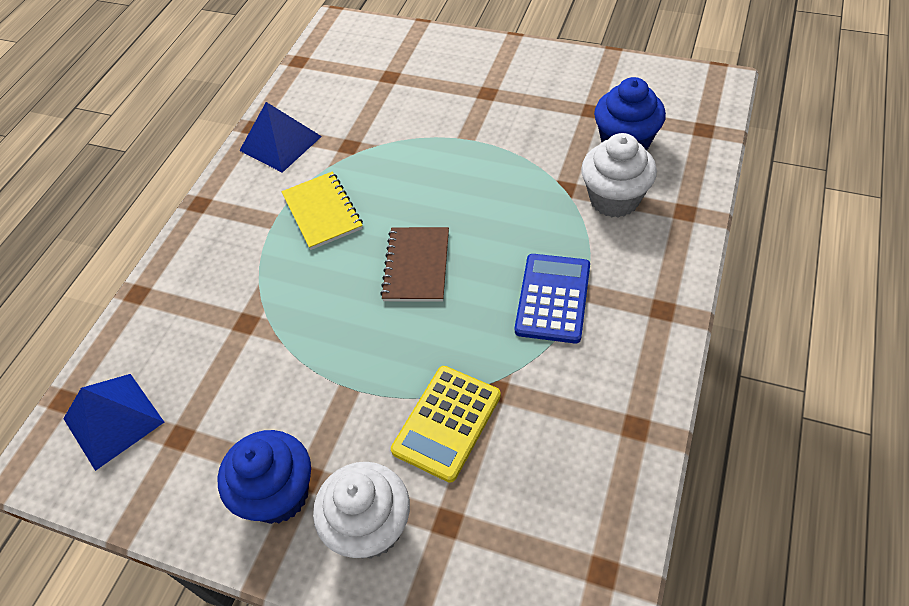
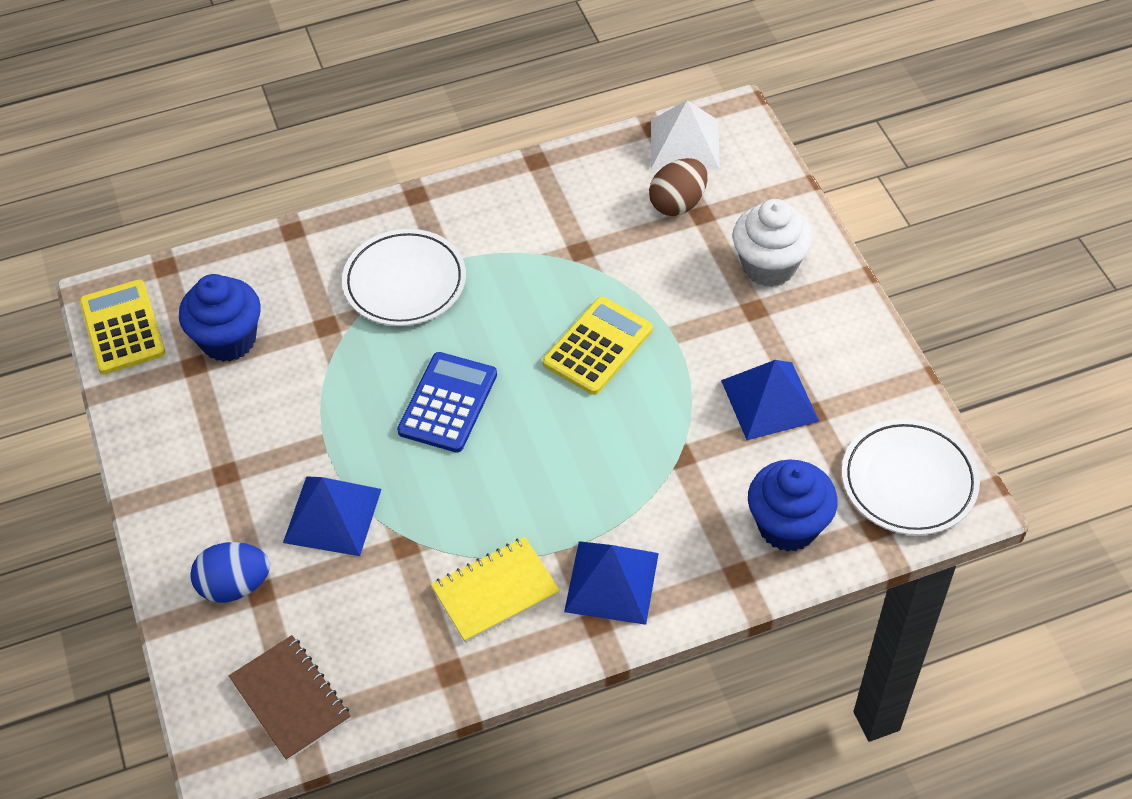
blue egg: none = 0 -> [190,542,270,603] = 1
blue pyramid: [63,374,164,471] [239,102,322,173] = 2 -> [283,476,381,556] [564,541,659,625] [721,360,819,440] = 3
brown egg: none = 0 -> [649,158,707,216] = 1
white cupcake: [313,462,410,559] [581,133,657,218] = 2 -> [733,199,813,287] = 1
white plate: none = 0 -> [342,229,466,326] [842,419,980,535] = 2
white pyramid: none = 0 -> [651,100,720,170] = 1
yellow calculator: [391,366,501,483] = 1 -> [80,279,165,374] [543,297,653,395] = 2

